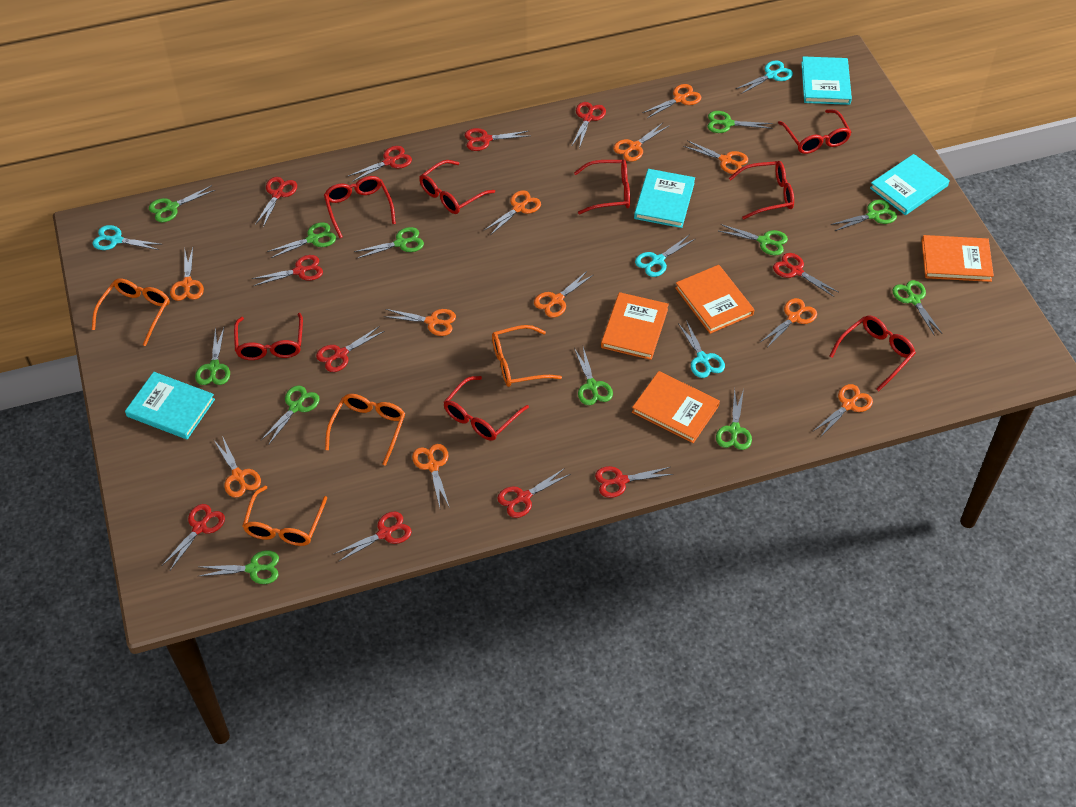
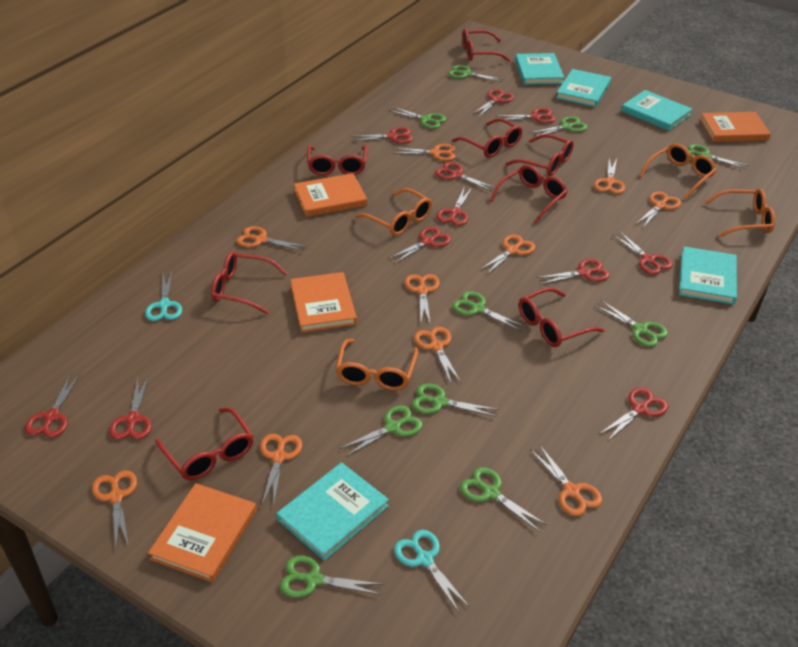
green scissors: [149,185,215,222] [195,327,230,385] [199,550,279,584] [261,385,320,445] [267,222,336,258] [354,227,424,258] [574,347,613,405] [708,111,773,133] [716,388,752,450] [719,224,788,255] [830,200,897,231] [893,280,942,336] = 12 -> [280,555,384,598] [339,405,423,457] [390,107,446,129] [412,383,499,417] [448,65,504,82] [452,291,526,331] [460,467,547,532] [530,116,587,137] [595,300,668,347] [688,144,749,169] = 10
orange scissors: [170,248,204,301] [213,436,261,498] [384,309,456,336] [412,444,450,508] [485,190,541,235] [534,270,593,318] [613,123,669,162] [642,84,701,118] [683,140,748,174] [761,298,817,346] [813,384,873,437] = 11 -> [92,470,137,547] [237,226,308,251] [260,434,302,507] [393,144,455,161] [405,274,440,323] [414,327,461,383] [479,235,535,274] [530,444,602,516] [594,159,625,194] [635,191,681,228] = 10
turquoise book: [125,372,215,439] [634,169,695,228] [801,56,852,105] [870,154,950,215] = 4 -> [277,462,389,561] [515,53,564,85] [556,69,611,107] [621,90,692,131] [679,246,737,305] = 5
turquoise scissors: [93,225,160,250] [635,235,695,277] [678,320,725,378] [736,60,793,94] = 4 -> [145,271,182,321] [394,530,470,612] = 2

